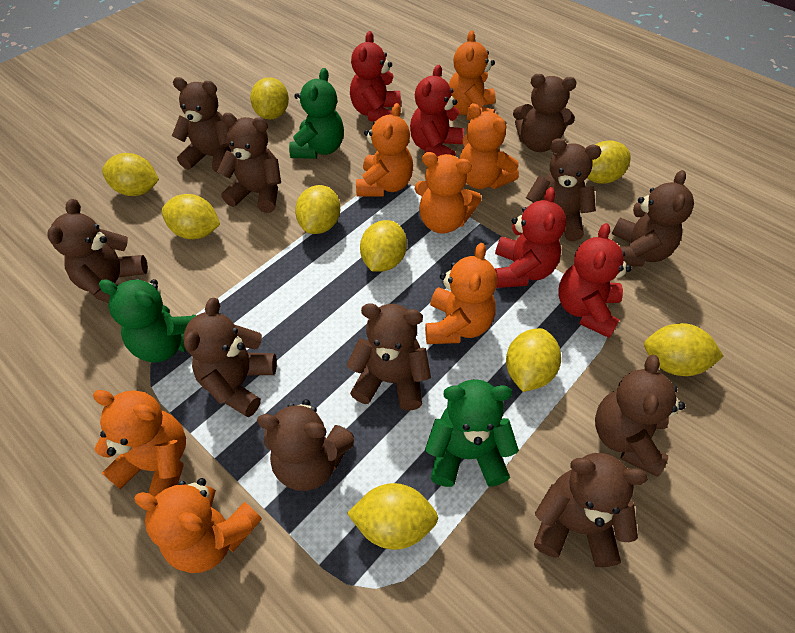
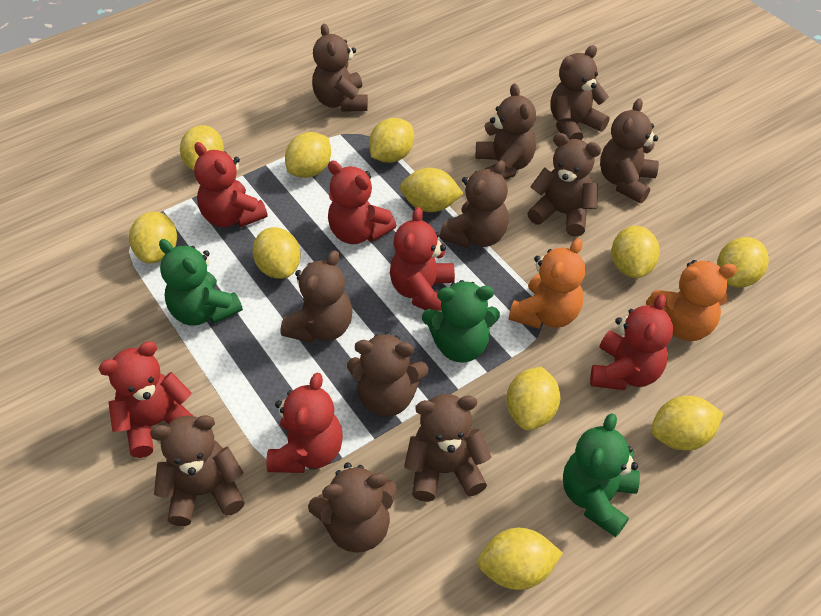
orange teddy bear: [93,390,186,497] [134,478,262,573] [356,103,413,197] [414,152,482,234] [425,243,497,344] [449,30,495,120] [459,103,519,189] = 7 -> [509,238,585,329] [646,260,737,341] = 2
red teddy bear: [350,31,401,122] [410,65,464,157] [495,187,566,288] [558,223,632,338] = 4 -> [98,341,193,458] [194,142,268,227] [267,373,343,473] [328,161,397,244] [390,207,455,311] [590,294,673,390] = 6
yellow lemon: [102,153,159,196] [162,194,220,239] [250,77,289,120] [295,185,340,234] [347,483,438,550] [360,220,407,272] [506,328,561,392] [588,140,631,184] [644,323,724,376] = 9 -> [129,212,177,264] [180,125,224,171] [253,227,301,279] [285,132,331,178] [369,118,414,163] [400,168,464,212] [477,528,563,590] [506,367,560,431] [611,226,660,278] [651,396,723,451] [717,237,769,288] = 11

